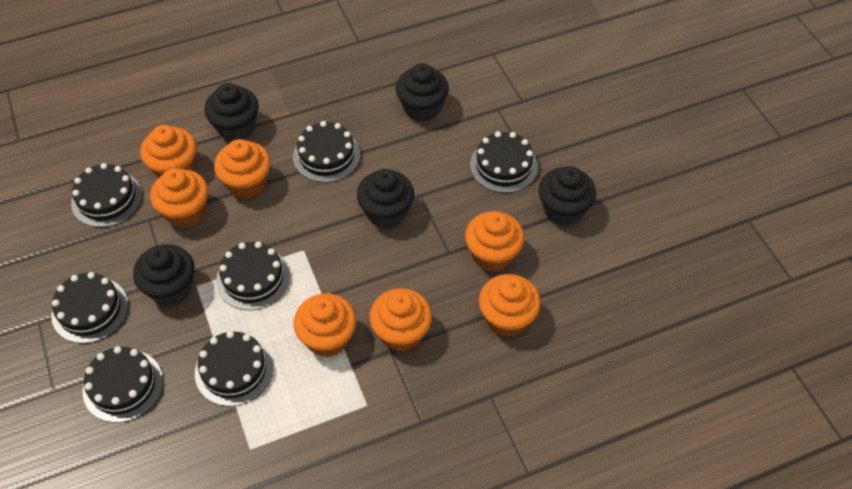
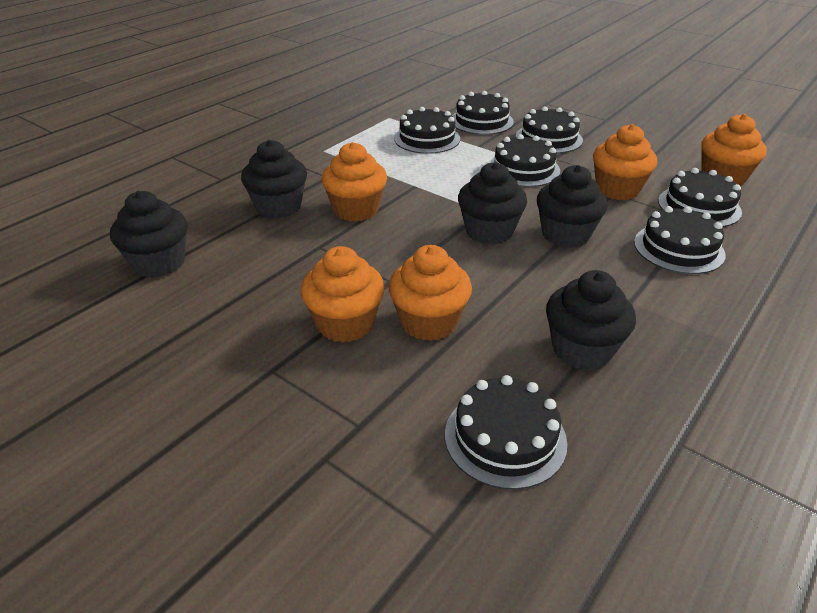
orange cupcake: [140,125,197,178] [150,168,208,228] [214,139,271,199] [293,293,356,357] [369,288,432,352] [465,211,524,272] [479,274,541,337] = 7 -> [301,246,385,343] [321,142,387,222] [388,245,472,341] [593,124,657,200] [701,114,767,186] = 5

